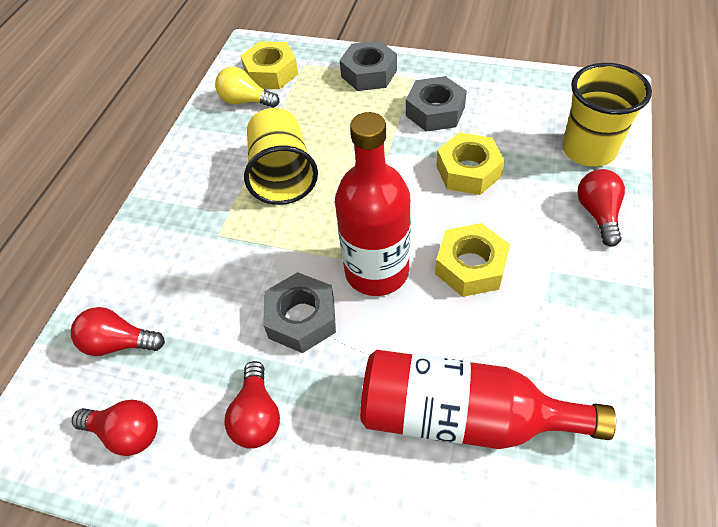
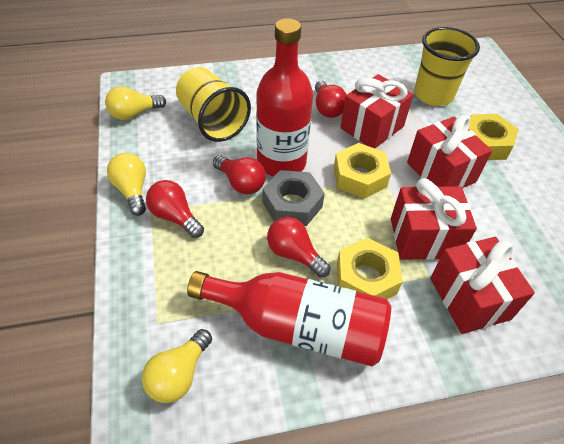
grey nut: [263,272,336,353] [340,40,397,91] [406,76,467,132] = 3 -> [263,170,325,226] = 1
red gift: none = 0 -> [340,74,413,148] [391,178,477,260] [407,115,492,188] [430,237,535,334] = 4
yellow light bulb: [215,67,279,108] = 1 -> [105,86,166,120] [107,153,146,216] [142,329,212,403] = 3

